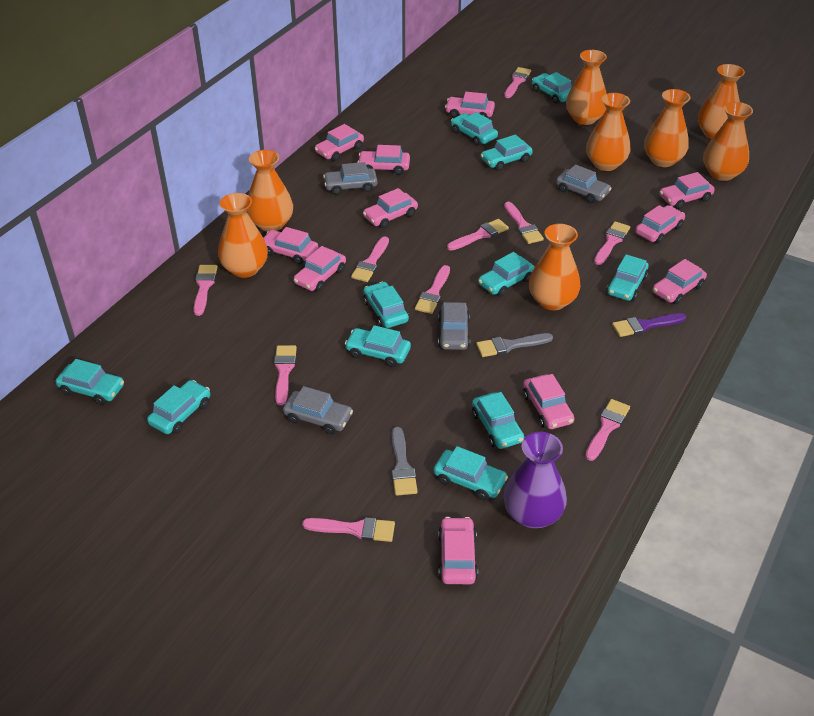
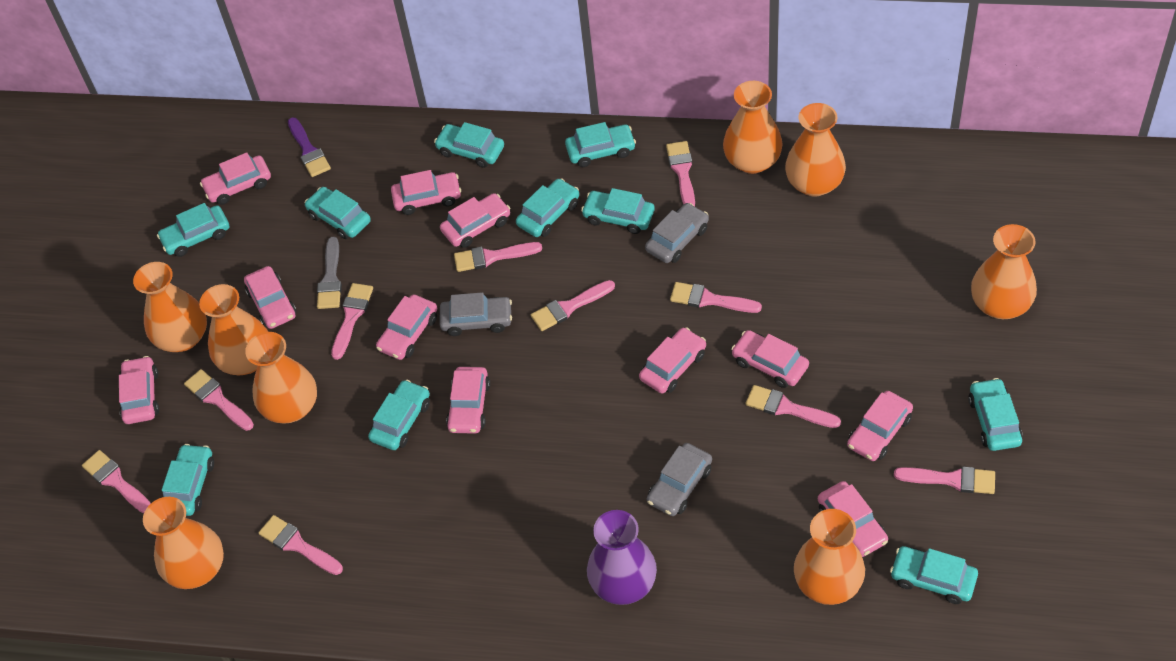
grey brush: [392,427,418,496] [476,333,553,357] = 2 -> [317,237,342,309] = 1
grey car: [283,386,353,435] [323,162,378,195] [438,302,470,350] [556,164,611,203] = 4 -> [439,292,512,336] [645,203,709,263] [647,443,712,516] = 3
turquoise car: [56,359,124,405] [147,380,210,434] [345,325,411,367] [363,282,409,328] [434,446,508,501] [451,112,498,146] [472,392,524,449] [478,252,535,297] [481,135,533,170] [532,72,572,104] [607,254,649,301] = 11 -> [157,203,229,257] [162,444,214,516] [305,187,371,239] [368,380,430,450] [434,122,504,168] [516,178,579,237] [565,122,636,167] [581,188,655,234] [890,546,978,604] [968,378,1023,451] = 10

